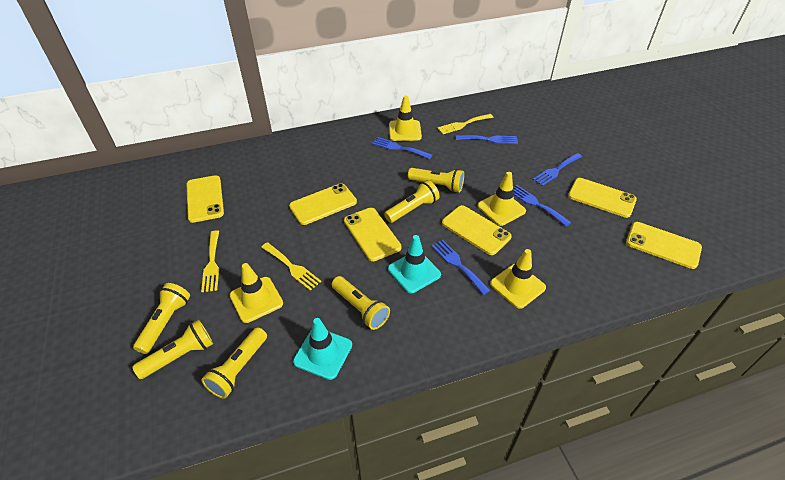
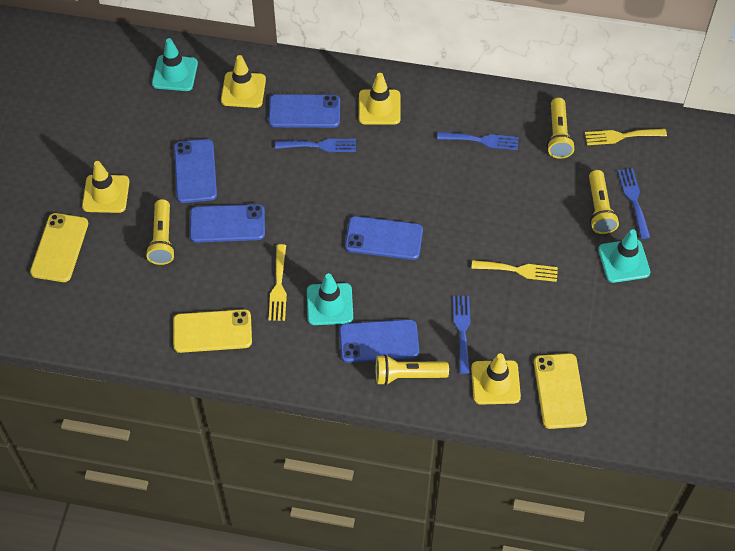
blue fork: [372,137,432,159] [431,240,490,295] [456,135,518,144] [513,185,571,226] [533,153,582,186] = 5 -> [275,139,356,152] [437,132,519,150] [453,296,471,374] [618,168,650,239] = 4
blue phone: none = 0 -> [174,139,217,203] [190,204,265,243] [269,94,340,128] [339,319,419,363] [345,216,423,260] = 5
turquoise traffic cone: [293,318,352,380] [388,235,441,293] = 2 -> [152,38,198,91] [307,273,353,325] [598,229,651,283] = 3
yellow flashlight: [132,320,213,379] [133,283,190,354] [201,327,267,399] [332,276,390,330] [384,180,440,223] [408,168,464,193] = 6 -> [145,199,175,265] [376,354,449,386] [547,98,575,159] [589,170,619,234] = 4
yellow phone: [187,175,224,223] [289,183,357,225] [344,208,402,261] [442,205,512,255] [568,178,637,218] [626,222,702,269] = 6 -> [30,213,88,282] [173,309,252,353] [534,353,587,429] = 3

